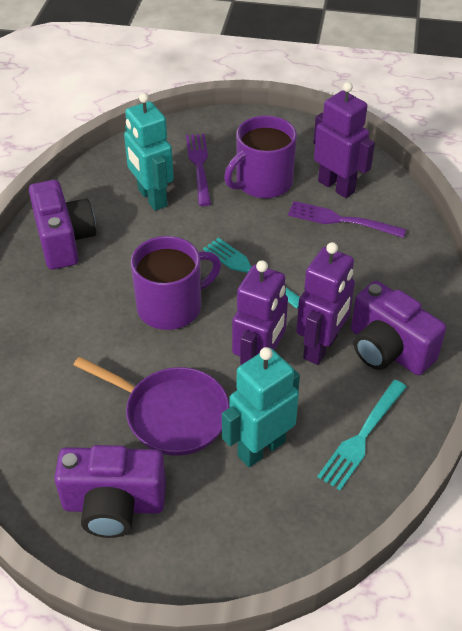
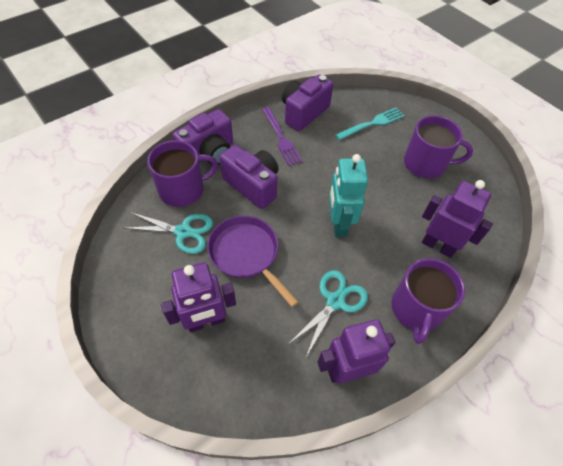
purple fork: [186,134,211,206] [288,201,406,238] = 2 -> [262,107,302,166] = 1
purple mug: [131,236,221,330] [224,115,297,198] = 2 -> [147,140,218,207] [392,258,465,344] [404,115,473,179] = 3
turquoise fork: [203,238,300,309] [317,380,407,490] = 2 -> [335,108,405,140] = 1
turquoise robot: [124,93,174,211] [222,347,300,467] = 2 -> [329,154,368,237] = 1
turquoise scissors: none = 0 -> [125,212,213,254] [290,270,368,359] = 2

